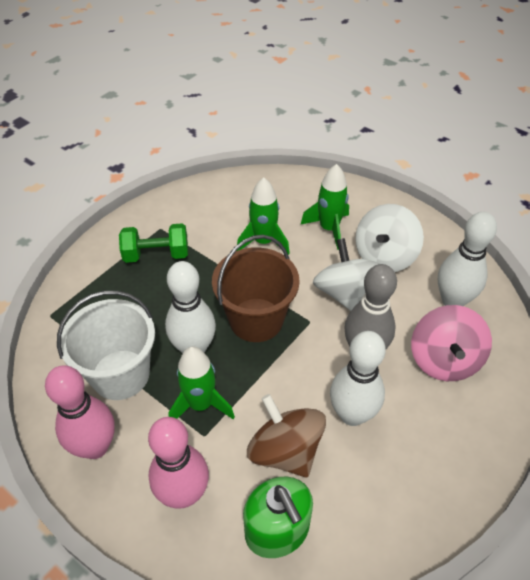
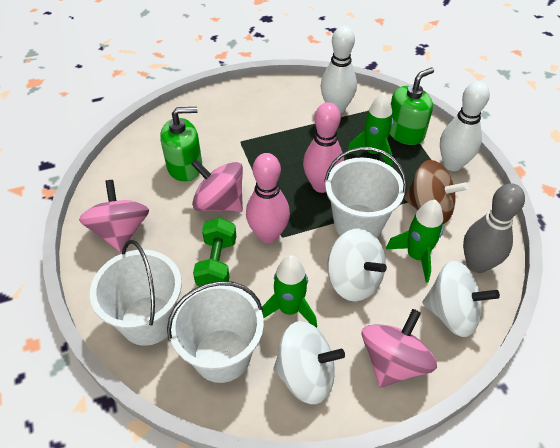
brown bucket: [212,235,300,342] = 1 -> none = 0
green soap dispenser: [243,477,313,558] = 1 -> [160,107,202,182] [390,67,434,145] = 2
pink spinning top: [411,305,492,381] = 1 -> [79,180,149,252] [191,159,243,212] [362,309,437,388] = 3
white bowling pin: [165,261,216,353] [330,331,386,426] [438,212,497,306] = 3 -> [321,26,357,114] [440,81,490,171] = 2
white bucket: [57,290,155,400] = 1 -> [90,240,182,346] [167,281,264,383] [324,147,407,238] = 3
white spinning top: [313,238,379,311] [355,204,424,272] = 2 -> [273,321,345,404] [327,228,387,301] [422,261,500,337] = 3

